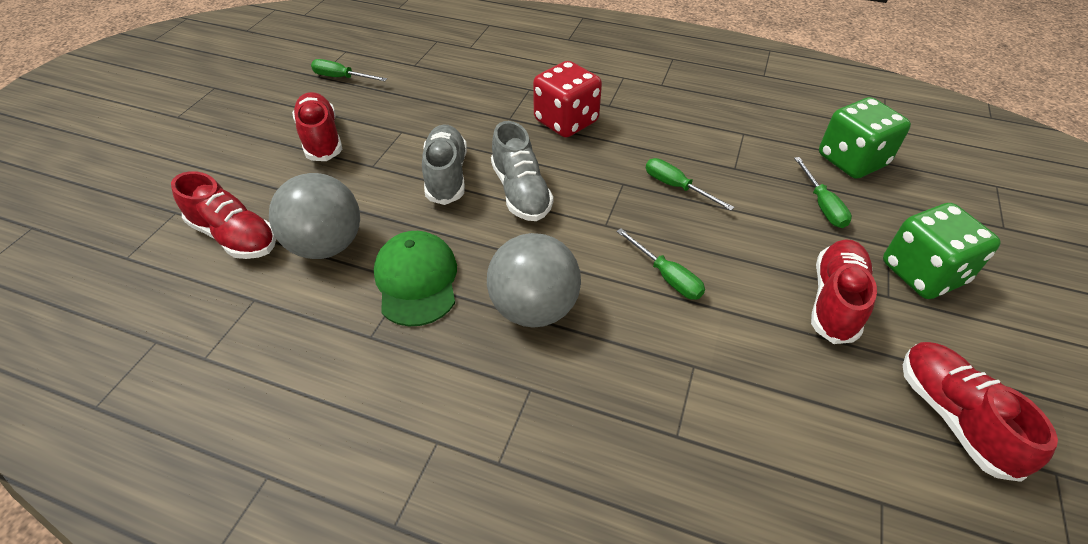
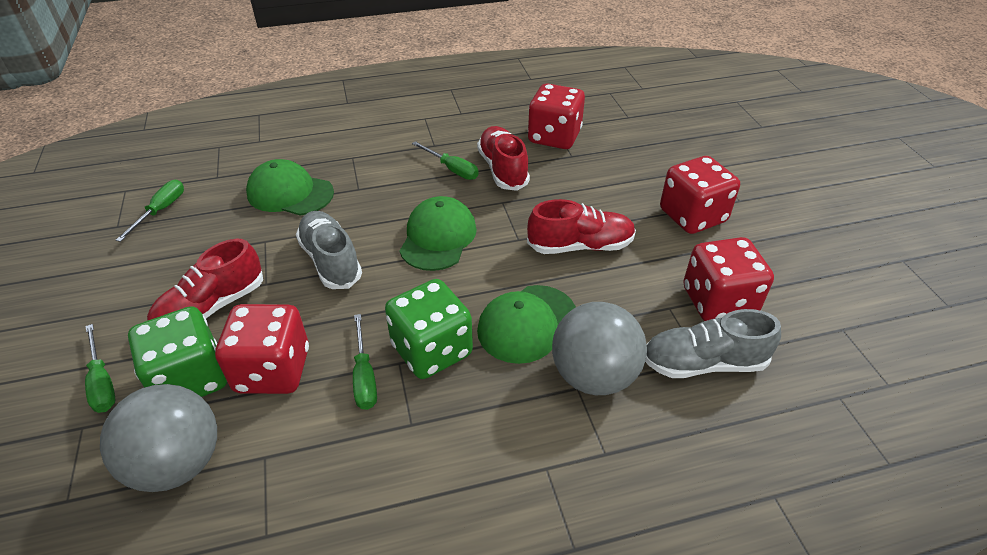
green cap: [374,231,457,326] = 1 -> [246,159,334,216] [400,196,477,271] [477,285,576,364] = 3
red dice: [533,61,602,137] = 1 -> [215,304,309,394] [528,83,585,149] [660,156,740,234] [683,237,774,321] = 4
red shoe: [171,171,276,259] [292,92,342,161] [811,240,877,344] [903,342,1058,482] = 4 -> [147,239,263,321] [477,126,530,191] [527,199,636,254] = 3

